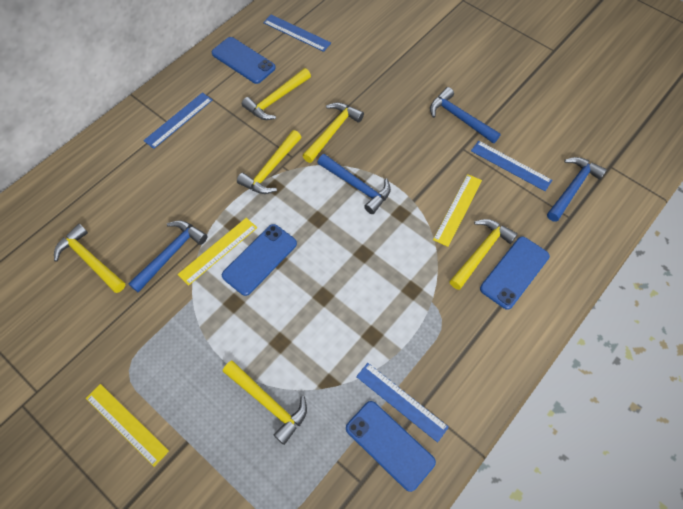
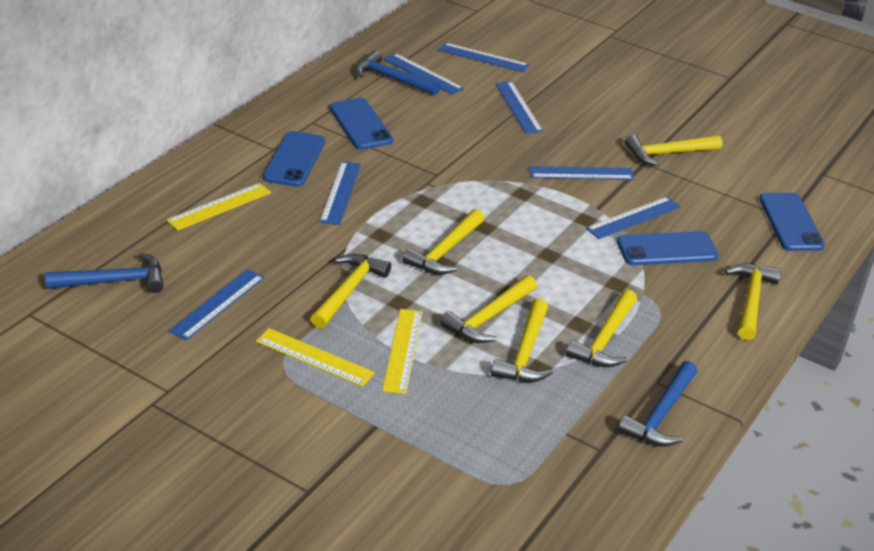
blue hammer: [128,221,208,293] [317,154,391,214] [430,87,501,143] [547,157,607,222] = 4 -> [45,252,164,293] [355,50,440,95] [618,361,698,447] = 3
blue ruler: [143,92,212,149] [263,15,331,52] [356,363,449,443] [471,141,552,191] = 4 -> [169,269,265,341] [320,161,361,225] [384,53,464,95] [438,43,529,73] [495,81,543,134] [529,166,634,180] [586,197,681,239] = 7
yellow hammer: [54,224,126,293] [223,361,307,445] [237,130,301,194] [242,68,311,120] [302,102,364,163] [449,219,518,290] = 6 -> [310,254,391,329] [402,209,484,275] [440,275,537,343] [491,299,553,382] [566,289,637,367] [625,135,723,166] [725,263,781,340] = 7

